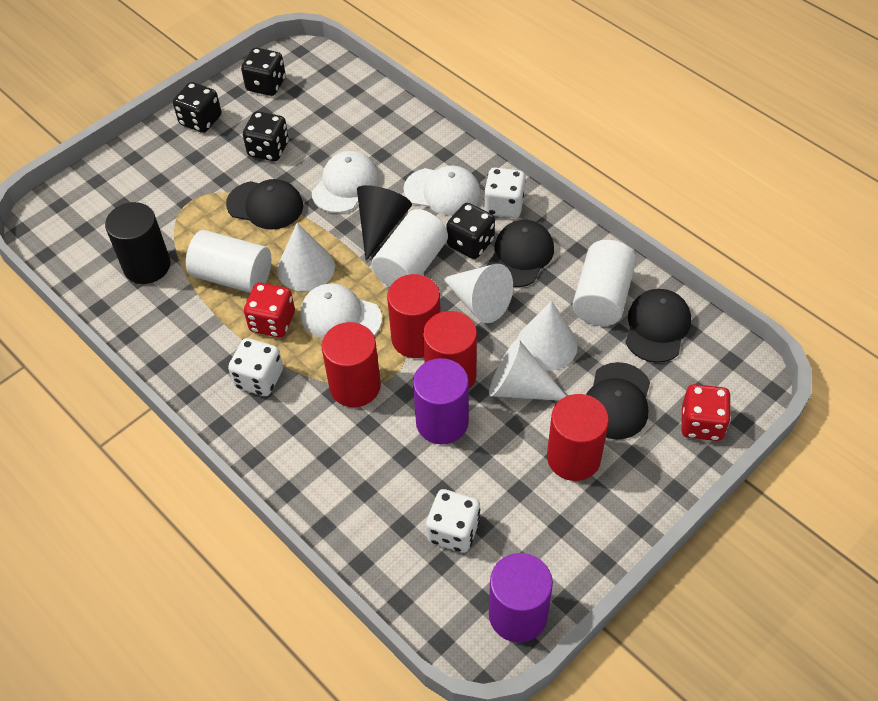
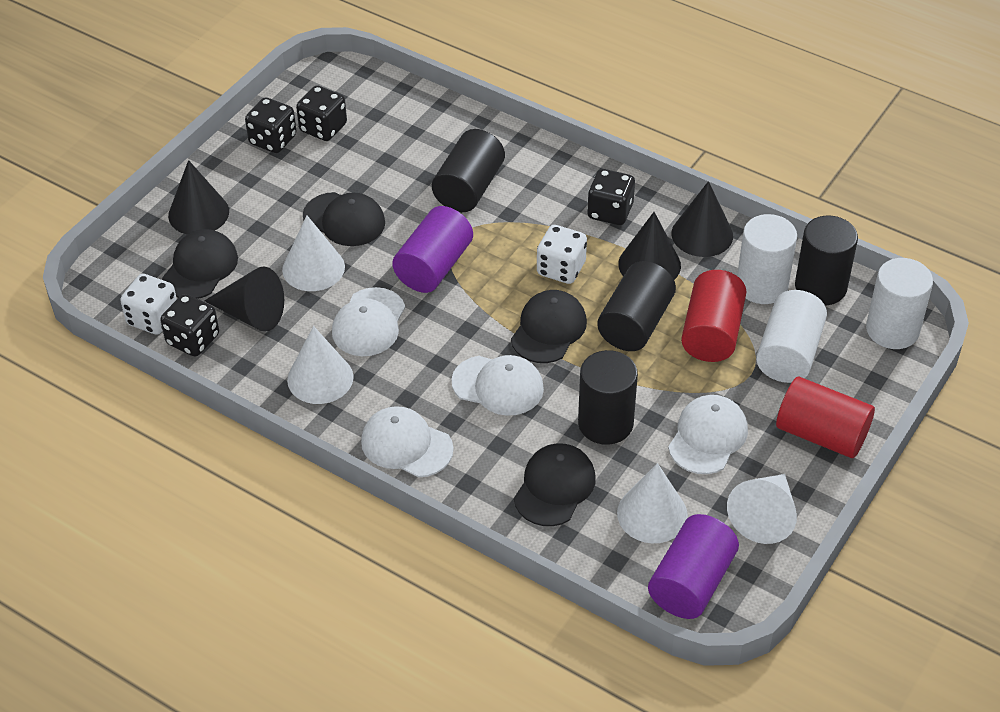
black cone: [357,185,412,261] = 1 -> [168,160,229,235] [204,267,284,332] [618,212,681,280] [672,181,733,257] = 4
black cylinder: [105,202,170,284] = 1 -> [432,129,505,212] [578,350,638,445] [597,261,676,351] [795,215,858,305] = 4
red cylinder: [322,322,381,407] [387,274,441,358] [423,311,477,389] [547,394,609,481] = 4 -> [681,270,747,362] [776,377,875,458] = 2
red dice: [244,283,295,338] [681,384,731,441] = 2 -> none = 0
white cap: [300,283,382,338] [312,151,379,213] [404,166,481,216] = 3 -> [332,287,405,356] [361,406,454,478] [452,355,544,416] [668,395,748,474] = 4
white dice: [228,338,283,396] [426,489,480,553] [484,168,525,218] = 3 -> [120,274,177,335] [537,225,587,284] = 2

